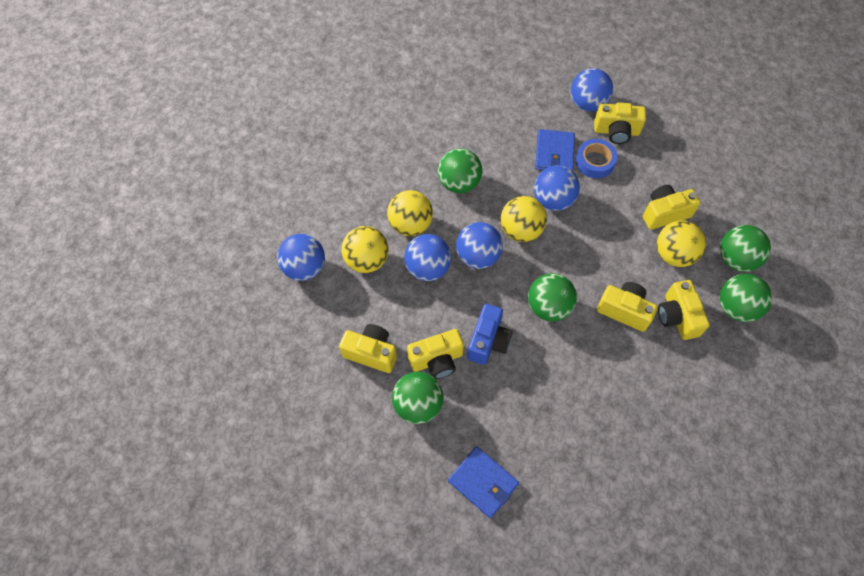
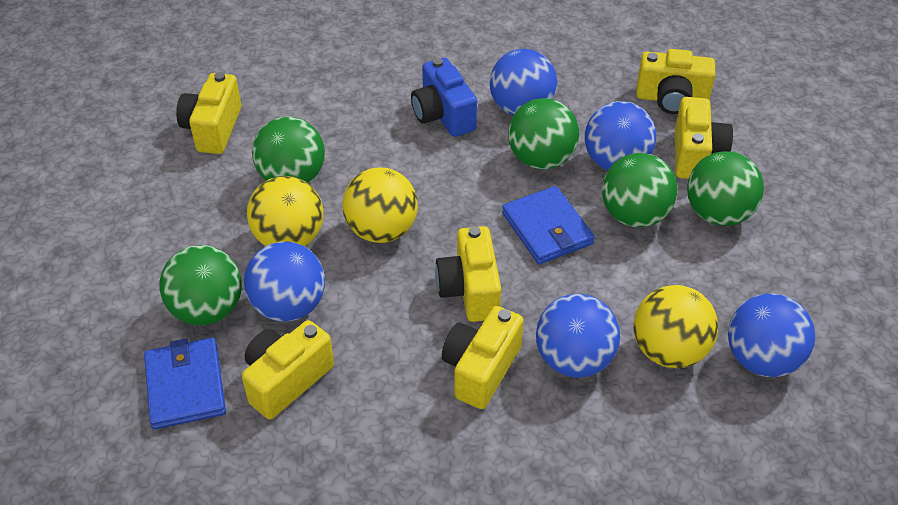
blue tape: [575,139,618,178] = 1 -> none = 0
yellow ball: [342,226,388,273] [387,190,433,236] [500,196,547,242] [657,220,706,267] = 4 -> [247,176,323,247] [342,168,418,243] [633,285,718,368] = 3

